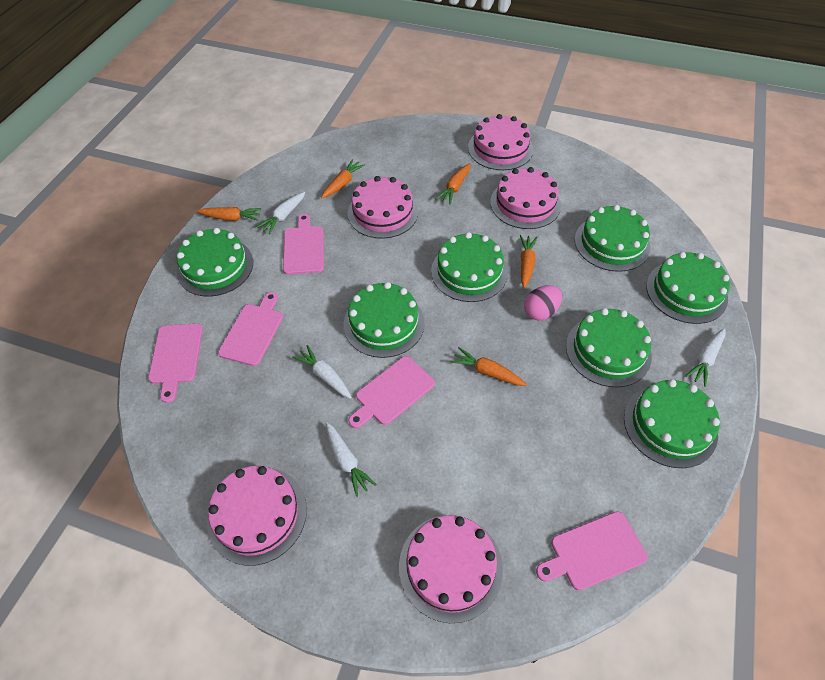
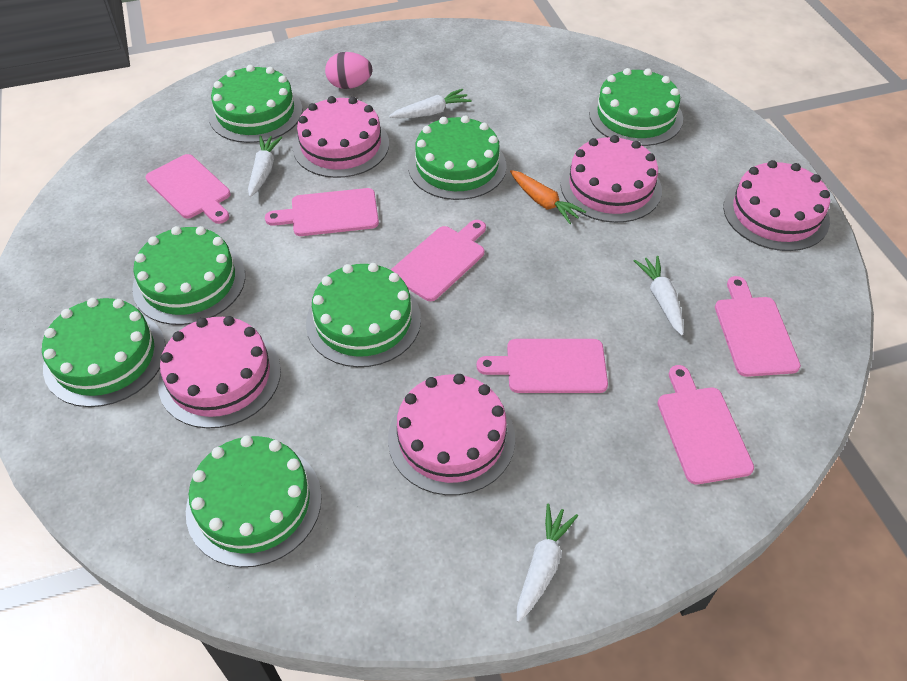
orange carrot: [197,207,262,221] [321,159,365,198] [436,163,471,204] [450,347,527,386] [520,235,538,288] = 5 -> [510,170,586,224] = 1
pink cutting board: [148,324,203,403] [218,292,283,366] [283,214,324,275] [348,356,435,428] [536,511,648,590] = 5 -> [145,154,231,224] [265,188,379,236] [391,220,486,301] [477,339,608,393] [657,365,754,484] [715,276,801,377] = 6

